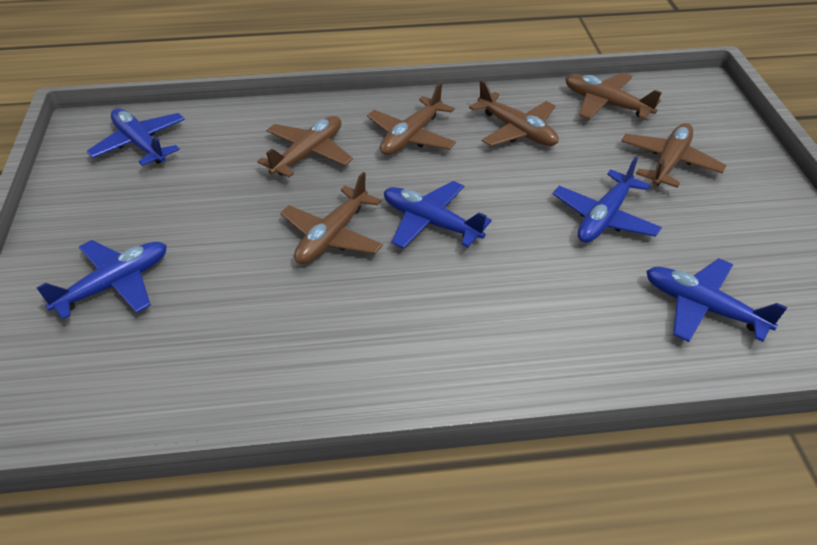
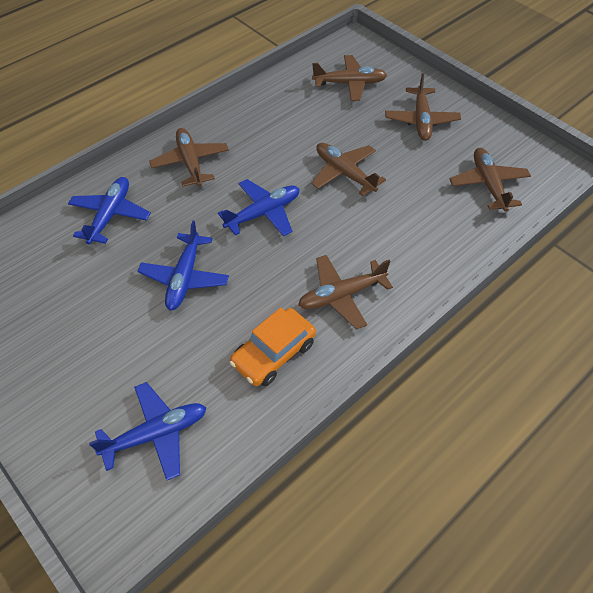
blue plane: [36,240,167,319] [87,108,185,166] [384,181,492,249] [553,157,662,243] [646,258,787,342] = 5 -> [68,177,151,244] [89,382,207,480] [137,221,229,310] [218,179,299,237] = 4
orange car: none = 0 -> [230,308,316,386] = 1

